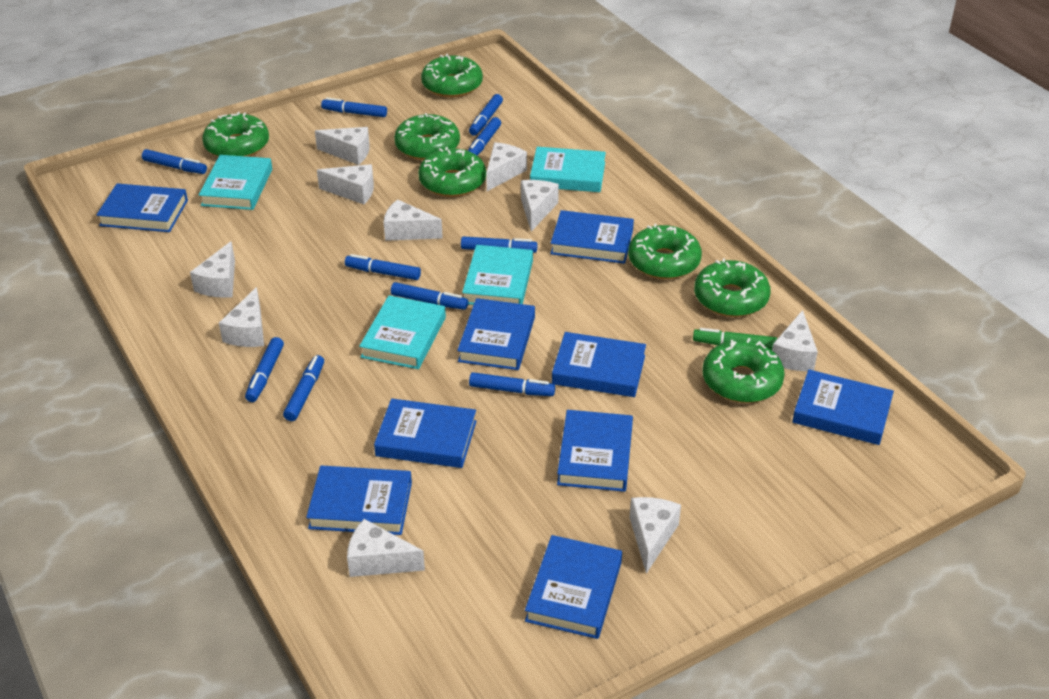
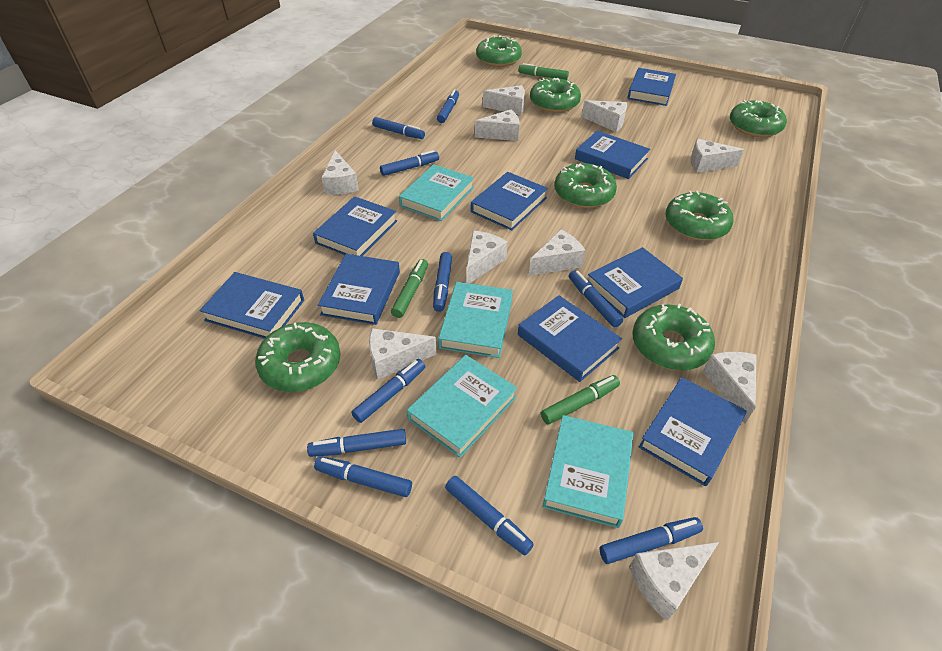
green marker: [693,328,777,350] = 1 -> [391,259,428,318] [518,63,569,80] [541,375,620,424] = 3

